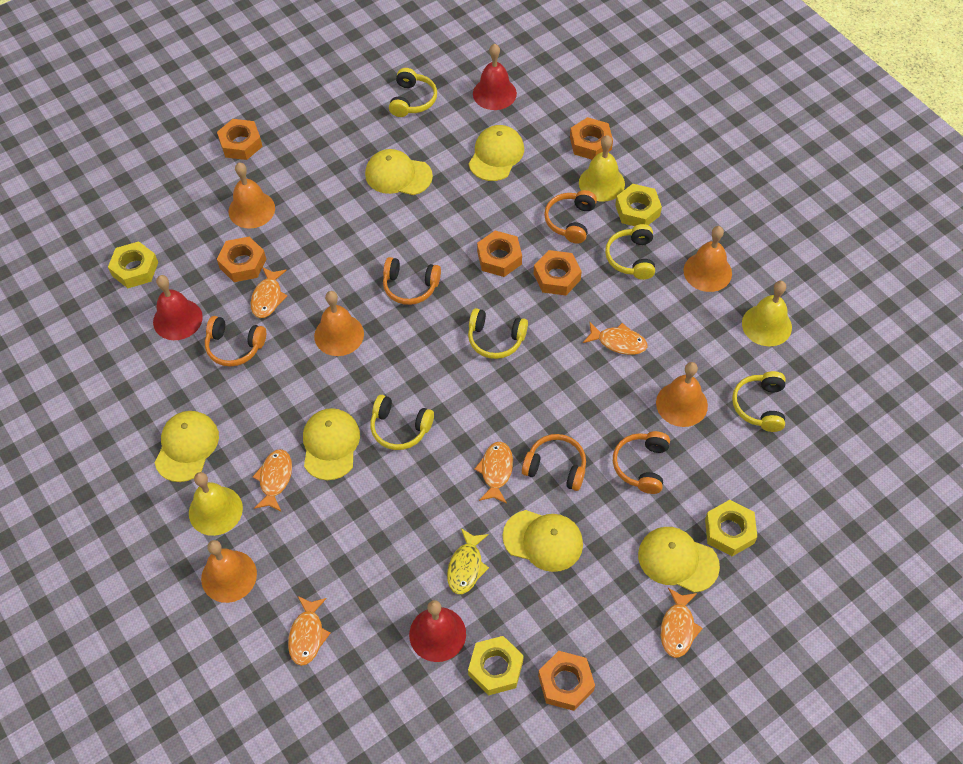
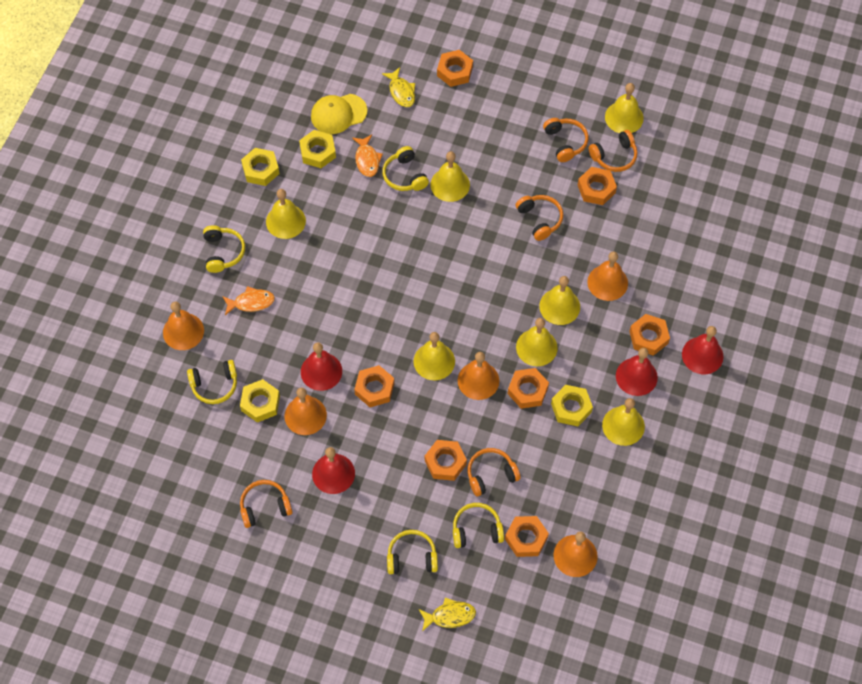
orange fish: [251,267,288,318] [253,449,292,511] [288,596,330,666] [474,441,513,504] [583,322,648,355] [661,588,703,658] = 6 -> [222,286,275,315] [352,134,383,177] = 2
orange nut: [217,119,263,160] [217,237,266,282] [477,230,522,277] [534,250,582,295] [538,651,595,711] [570,117,613,160] = 6 -> [354,365,395,407] [425,440,467,481] [437,50,473,87] [505,516,549,557] [508,368,549,409] [578,167,617,205] [629,314,670,356] = 7
red bell: [153,275,203,340] [409,600,466,662] [473,44,517,110] = 3 -> [301,342,342,391] [312,447,355,494] [616,348,658,396] [682,326,724,374] = 4
yellow bell: [189,472,243,536] [579,135,625,202] [742,281,792,346] = 3 -> [266,189,306,239] [414,332,455,380] [431,151,470,202] [516,318,558,366] [539,276,580,325] [602,398,645,446] [605,83,644,133] = 7
yellow cap: [155,411,219,482] [303,408,360,480] [365,149,433,195] [469,125,524,181] [503,510,583,572] [638,527,720,593] = 6 -> [311,94,367,134] = 1
yellow fish: [447,528,489,594] = 1 -> [382,67,415,107] [419,598,476,632] = 2

